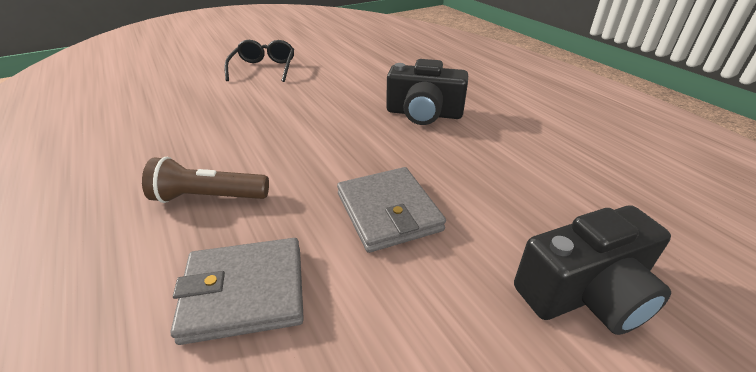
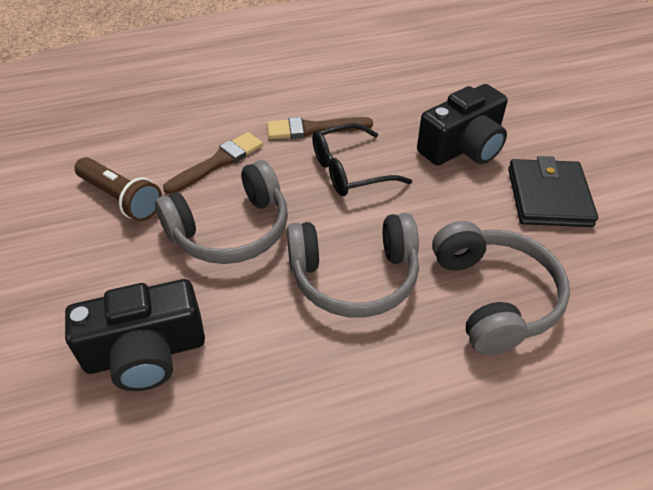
black wallet: none = 0 -> [508,156,598,227] = 1
brown brush: none = 0 -> [163,132,263,194] [267,117,373,139] = 2
grey headphones: none = 0 -> [155,160,288,264] [287,213,419,318] [432,221,570,355] = 3
grey wallet: [171,238,304,345] [337,167,446,253] = 2 -> none = 0

